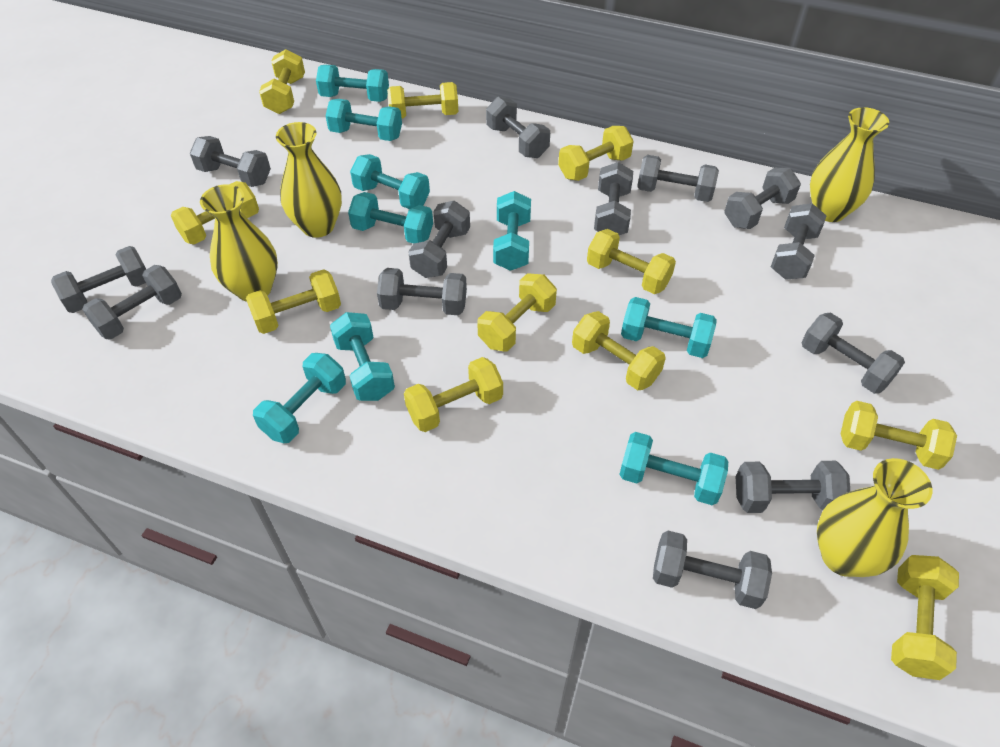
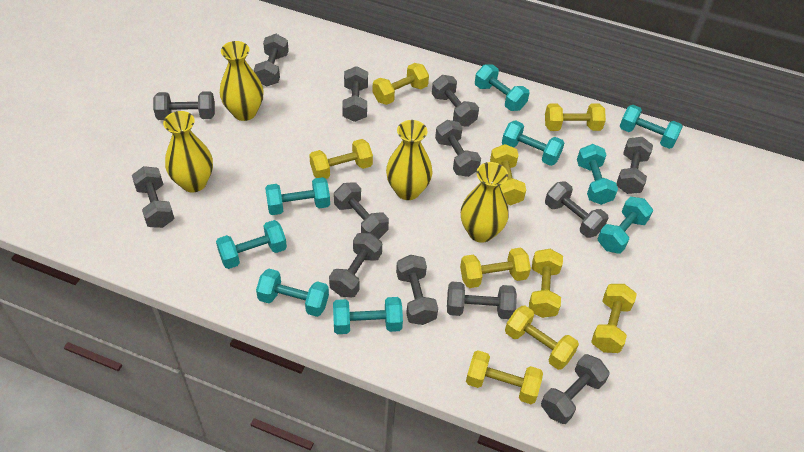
yellow dumbbell: [171,181,259,245] [246,269,341,334] [259,49,305,114] [387,82,458,118] [404,357,503,432] [477,273,557,351] [558,126,634,181] [572,311,666,390] [587,229,676,294] [841,401,957,470] [891,555,959,680] = 11 -> [309,139,373,179] [373,63,429,105] [460,248,531,288] [466,350,543,404] [490,144,526,205] [505,305,579,370] [529,249,563,318] [545,103,606,131] [591,284,637,353] = 9

